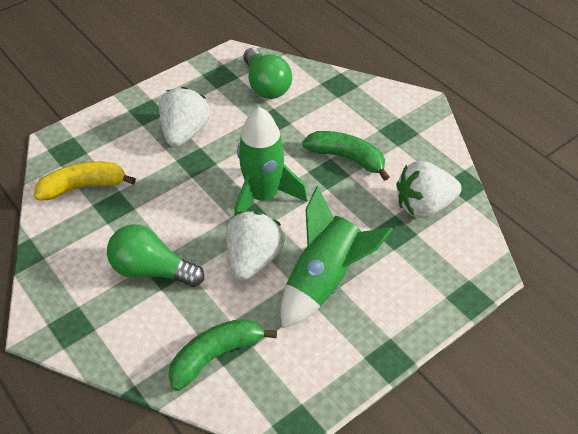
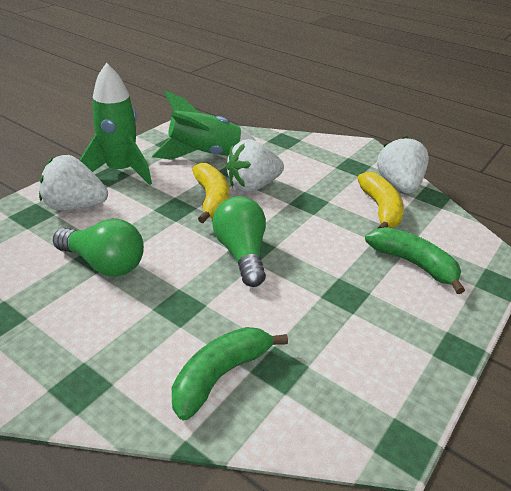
yellow banana: [34,161,136,200] = 1 -> [192,163,229,223] [358,172,404,229] = 2

